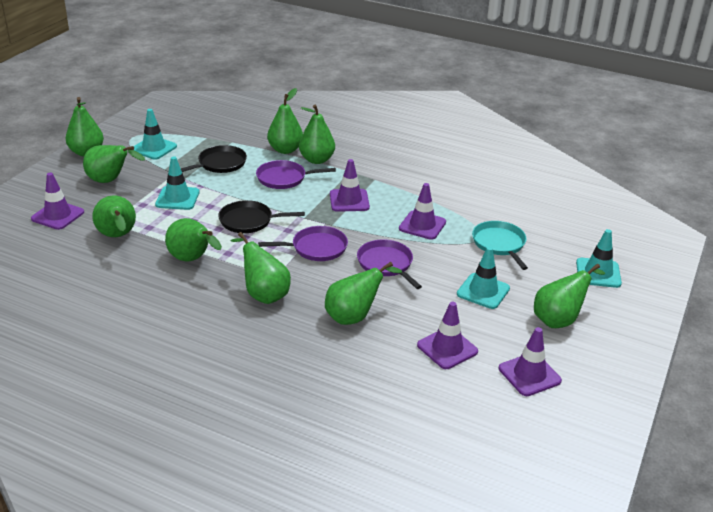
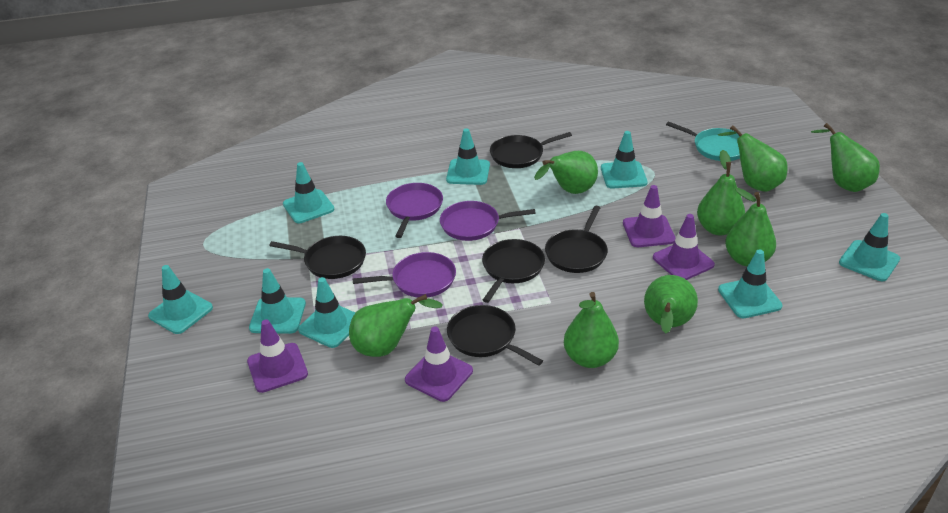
black pan: [181,145,247,173] [218,200,305,233] = 2 -> [269,236,366,279] [447,305,543,366] [482,239,545,303] [490,132,572,168] [545,206,608,273] = 5
green pear: [65,97,104,157] [83,145,145,183] [92,195,136,237] [165,218,222,261] [230,232,291,304] [267,88,303,154] [299,105,335,164] [325,262,402,325] [534,263,605,328] = 9 -> [349,294,443,357] [534,151,598,194] [564,292,619,368] [644,275,698,333] [697,150,745,235] [718,125,788,192] [725,188,776,266] [811,123,880,192] = 8
purple traffic cone: [31,173,84,230] [330,159,370,212] [399,183,446,240] [417,302,478,369] [499,327,562,396] = 5 -> [247,319,308,393] [405,327,473,402] [623,185,676,247] [653,214,715,280] = 4
turquoise traffic cone: [134,109,177,160] [155,156,200,210] [457,246,510,309] [576,229,622,288] = 4 -> [148,265,213,334] [249,268,306,334] [283,162,334,223] [298,277,355,348] [446,128,490,185] [601,131,648,189] [718,249,783,318] [839,213,900,281] = 8

